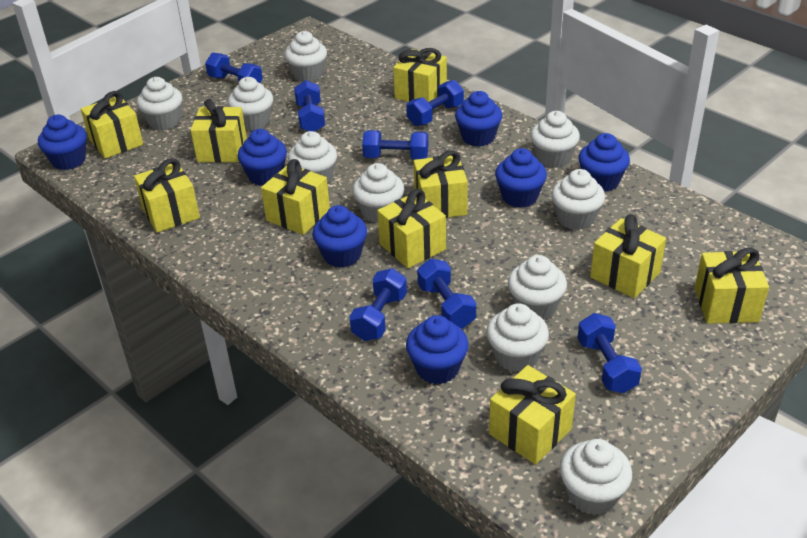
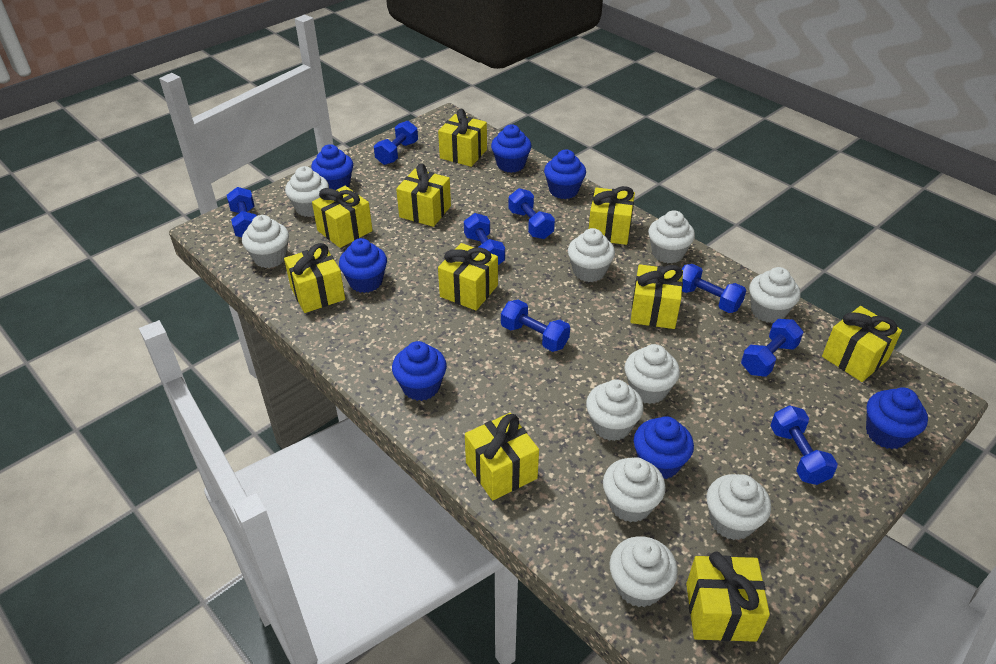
blue dumbbell: [205,53,263,83] [294,80,325,132] [349,268,407,341] [362,130,428,160] [406,80,464,126] [417,259,476,328] [578,313,642,393] = 7 -> [227,187,257,237] [374,121,418,165] [464,213,505,265] [501,299,570,352] [508,188,555,239] [682,264,746,313] [741,319,804,377] [771,405,838,485] = 8

